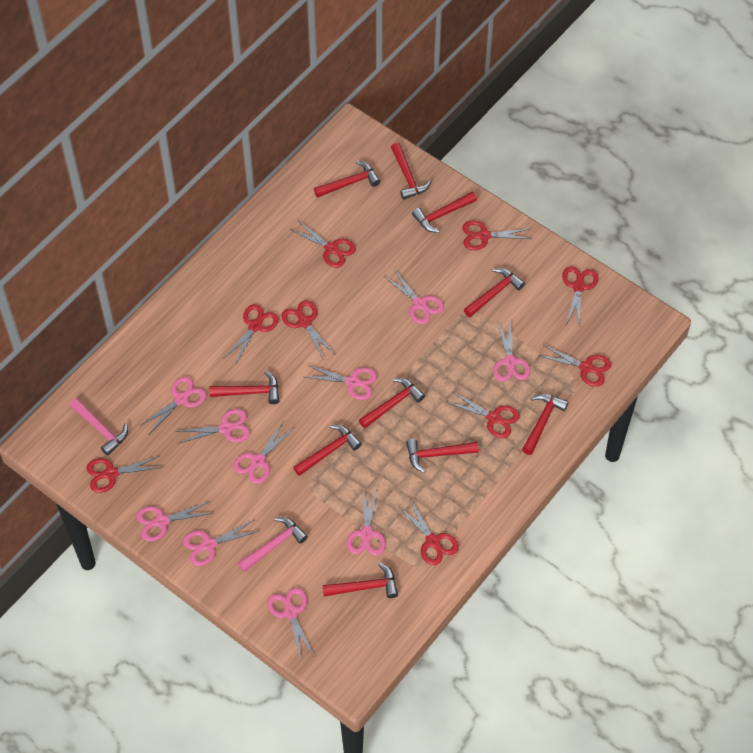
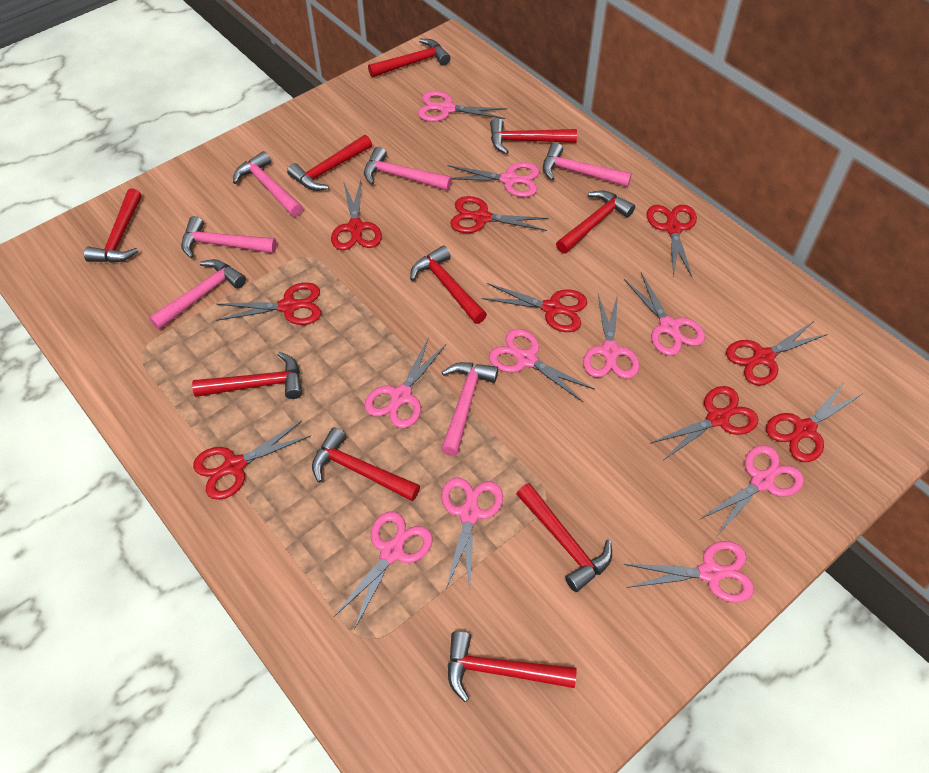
pink hammer: [70,398,128,456] [238,517,308,572] = 2 -> [149,259,246,330] [181,216,277,259] [233,151,303,217] [364,147,452,191] [441,362,498,456] [543,143,632,187] = 6

